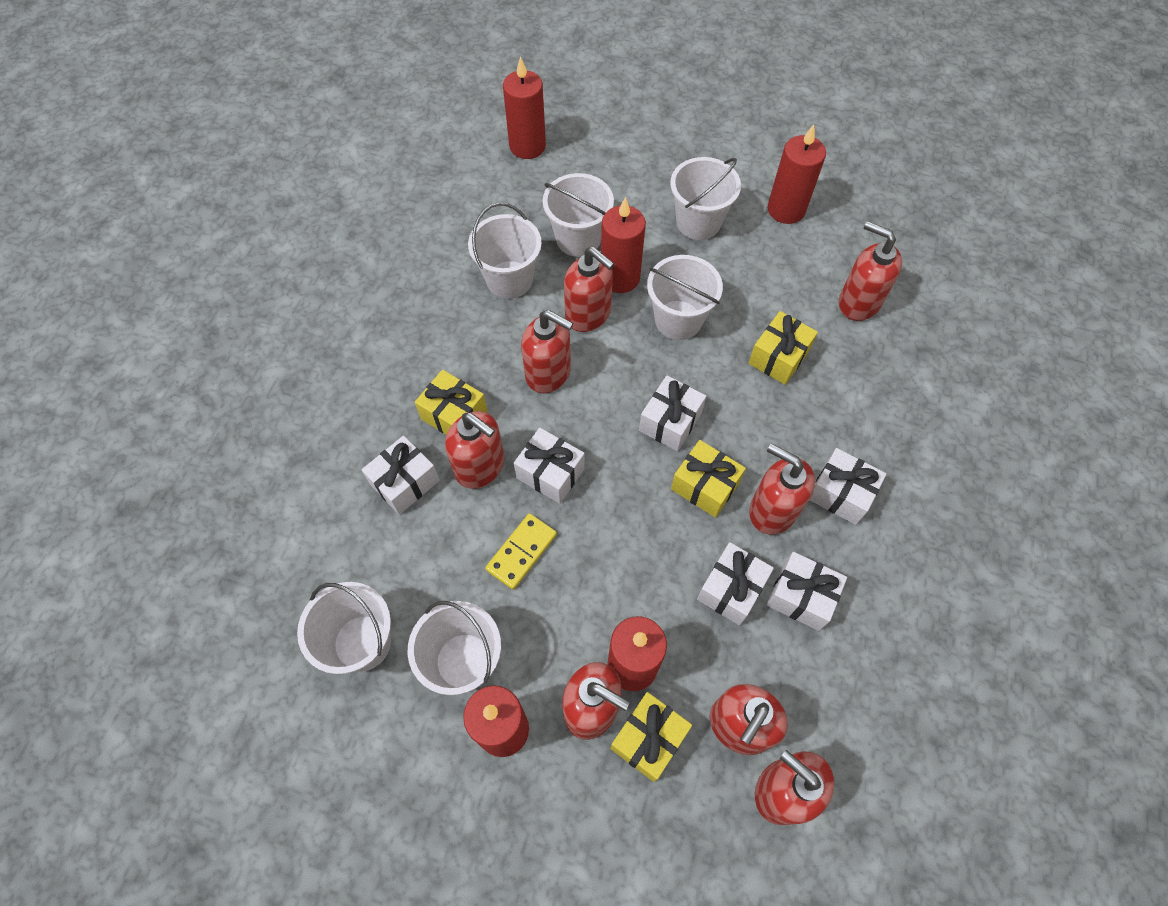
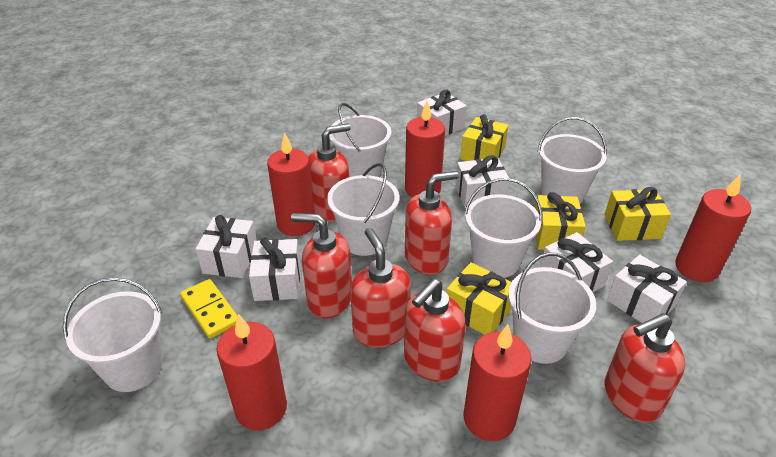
red soap dispenser: [445,411,504,489] [521,310,573,393] [562,662,630,740] [564,247,615,332] [710,684,788,755] [749,444,815,535] [755,750,834,825] [839,221,902,321] = 8 -> [291,213,352,319] [309,123,351,222] [350,228,411,348] [404,279,466,381] [405,171,459,275] [605,313,685,422] = 6

